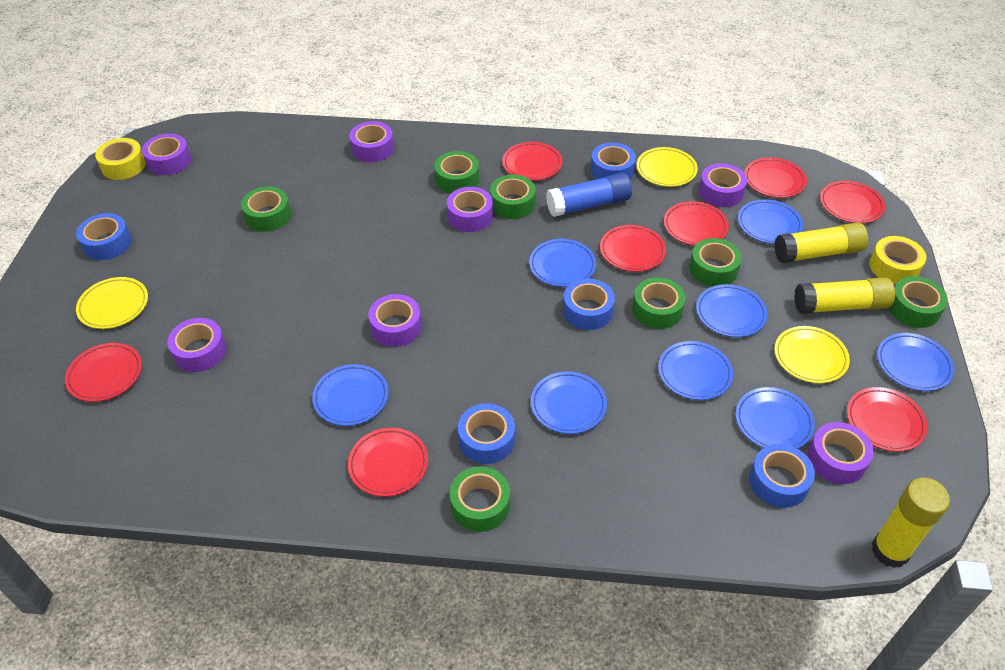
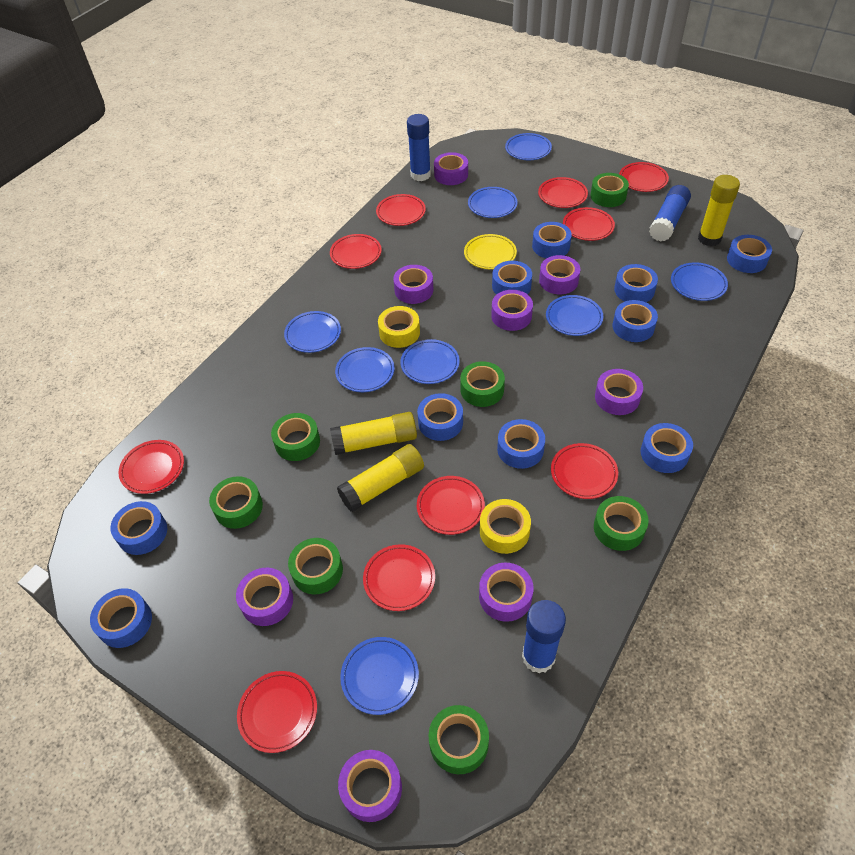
blue glue stick: [546,173,632,217] = 1 -> [407,114,431,181] [522,600,566,674] [649,185,691,241] = 3
blue tape: [76,213,132,260] [458,403,515,464] [563,279,615,330] [590,143,636,179] [749,444,815,508] = 5 -> [90,588,152,648] [110,501,167,555] [417,393,463,441] [492,261,532,295] [497,419,545,469] [532,222,572,258] [613,300,658,342] [614,264,658,302] [641,423,693,473] [727,235,772,273] = 10
purple tape: [142,134,191,175] [167,318,226,372] [349,121,394,162] [368,294,422,347] [447,187,493,232] [699,163,747,207] [808,422,874,484] = 7 -> [236,568,293,626] [338,750,402,822] [393,265,433,304] [434,152,468,185] [479,562,533,622] [491,290,533,331] [539,255,580,294] [595,369,643,415] = 8
red plate: [65,343,142,402] [348,428,428,497] [502,142,563,181] [600,225,666,272] [664,201,729,246] [744,157,807,198] [820,181,885,223] [847,387,928,452] = 8 -> [119,440,184,494] [237,671,317,753] [330,234,382,269] [363,544,435,611] [376,194,426,226] [417,476,485,535] [538,177,588,208] [551,443,618,499] [563,207,615,241] [619,162,669,192] = 10
yellow plate: [76,277,148,329] [637,147,698,187] [774,326,850,383] = 3 -> [464,234,517,269] = 1

